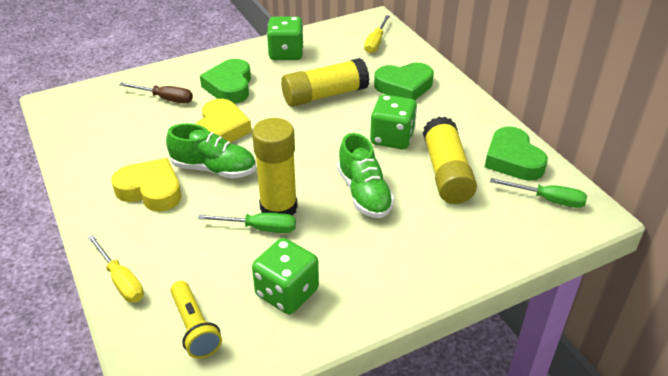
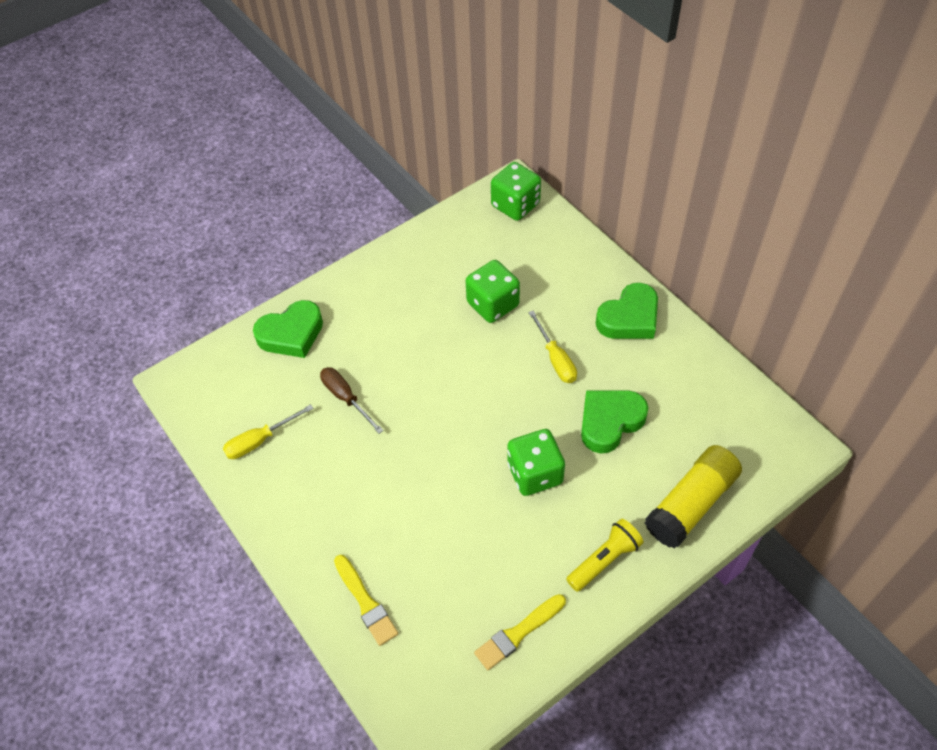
green screwdriver: [198,213,296,233] [490,178,587,208] = 2 -> none = 0
green shoe: [166,123,256,179] [337,133,395,218] = 2 -> none = 0
yellow brush: none = 0 -> [334,555,398,646] [474,594,566,670] = 2
yellow glue stick: [252,118,298,216] [281,58,370,107] [423,117,477,204] = 3 -> [645,445,742,548] = 1
yellow heart: [111,158,181,211] [196,99,252,143] = 2 -> none = 0

